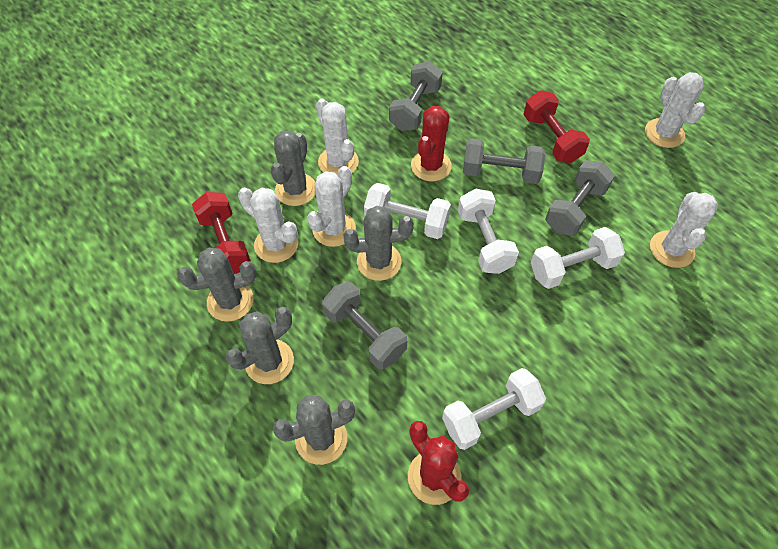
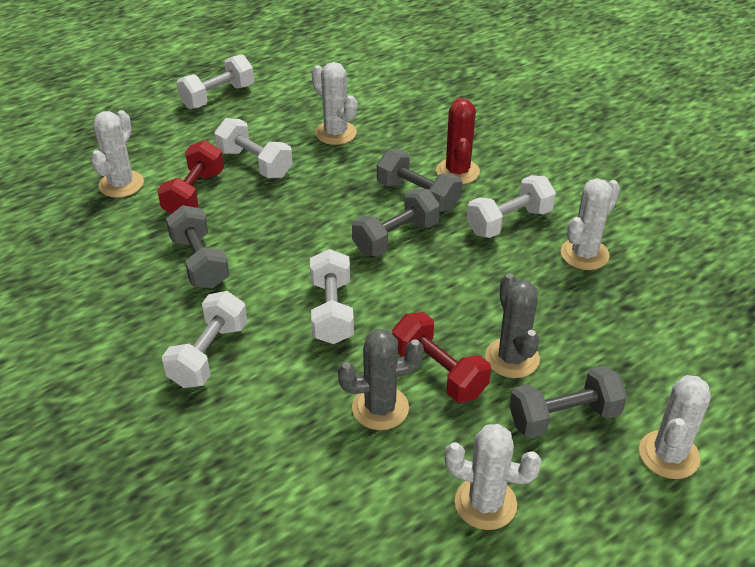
grey cactus: [177,248,256,322] [226,307,294,384] [271,130,316,206] [273,395,355,465] [343,206,414,281] = 5 -> [338,329,424,430] [485,273,540,378] = 2
red cactus: [408,421,469,505] [411,106,452,181] = 2 -> [436,98,480,184] = 1
white dumbbell: [364,183,451,239] [442,368,546,450] [458,188,519,274] [530,227,625,289] = 4 -> [162,291,247,388] [177,54,254,109] [215,118,293,178] [310,249,354,344] [467,175,556,238] = 5

